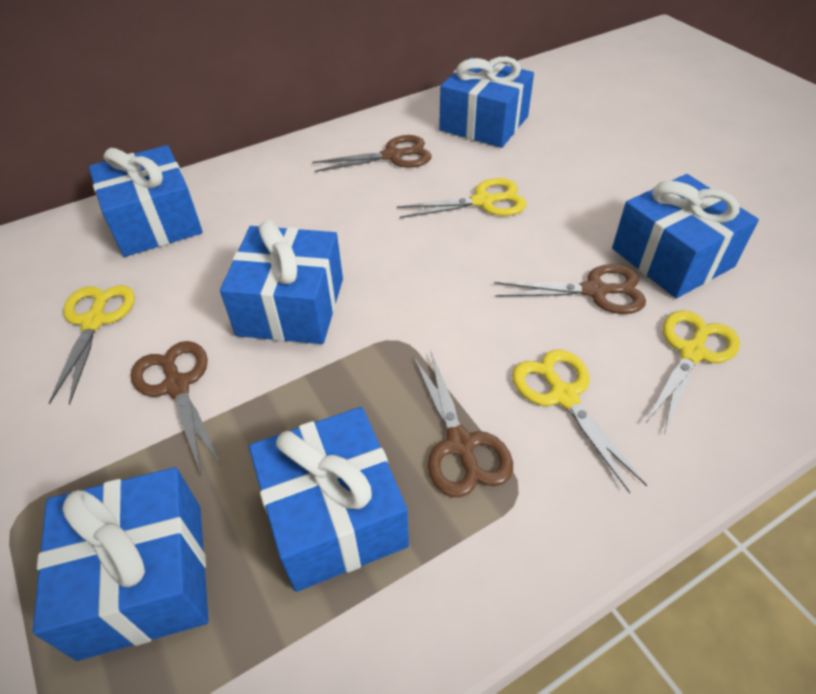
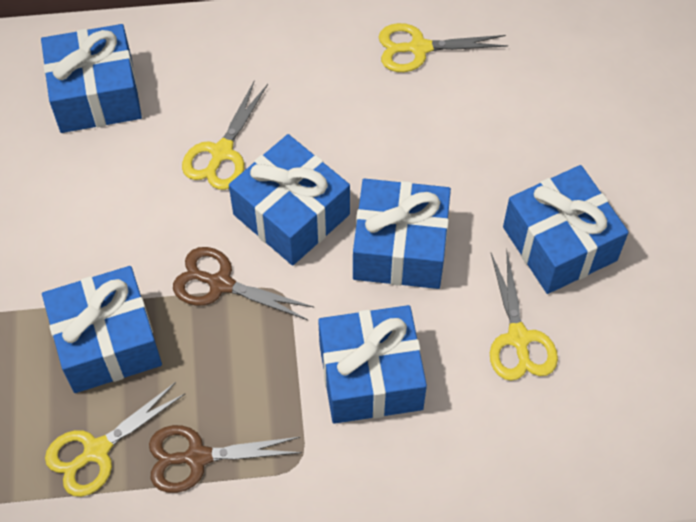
brown scissors: [131,341,222,474] [312,135,432,172] [413,350,513,497] [494,264,646,314] = 4 -> [149,425,302,493] [173,247,314,320] = 2

